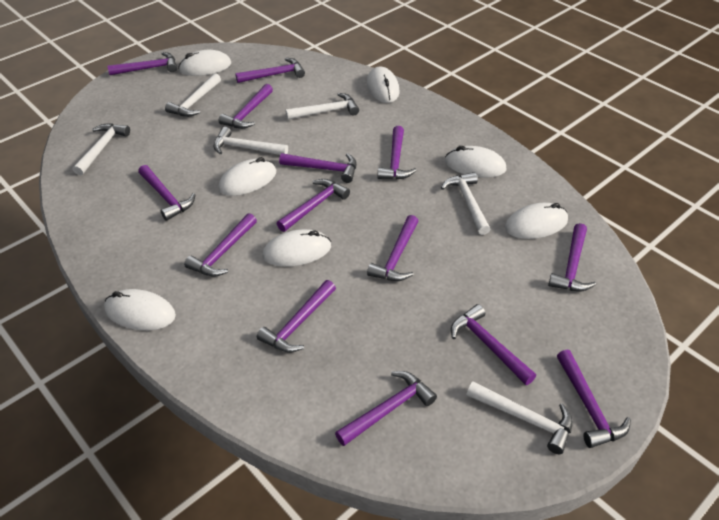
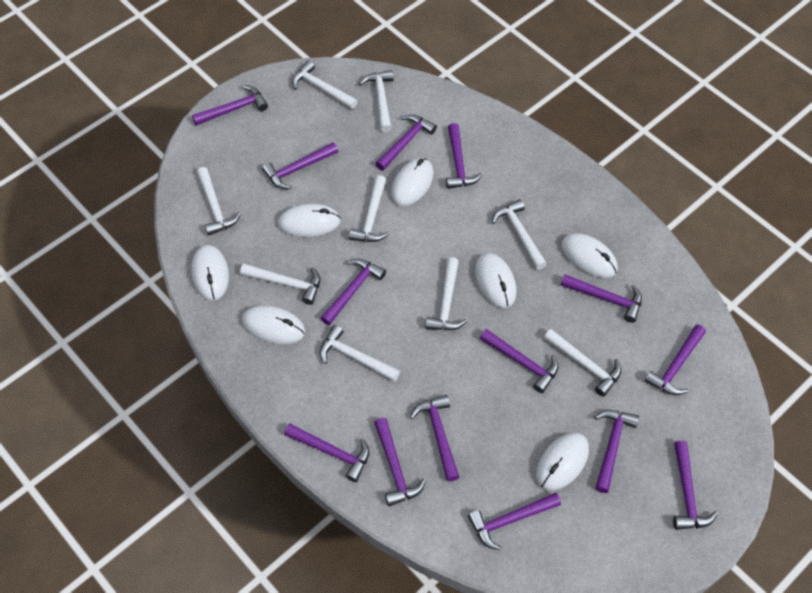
white hammer: [73,123,130,175] [165,73,221,117] [214,127,288,155] [285,93,359,120] [441,172,491,235] [467,381,573,454] = 6 -> [197,167,241,236] [240,264,320,305] [292,61,358,109] [320,325,400,382] [349,175,389,242] [359,70,394,132] [425,257,467,330] [492,199,547,270] [544,329,621,397] = 9

